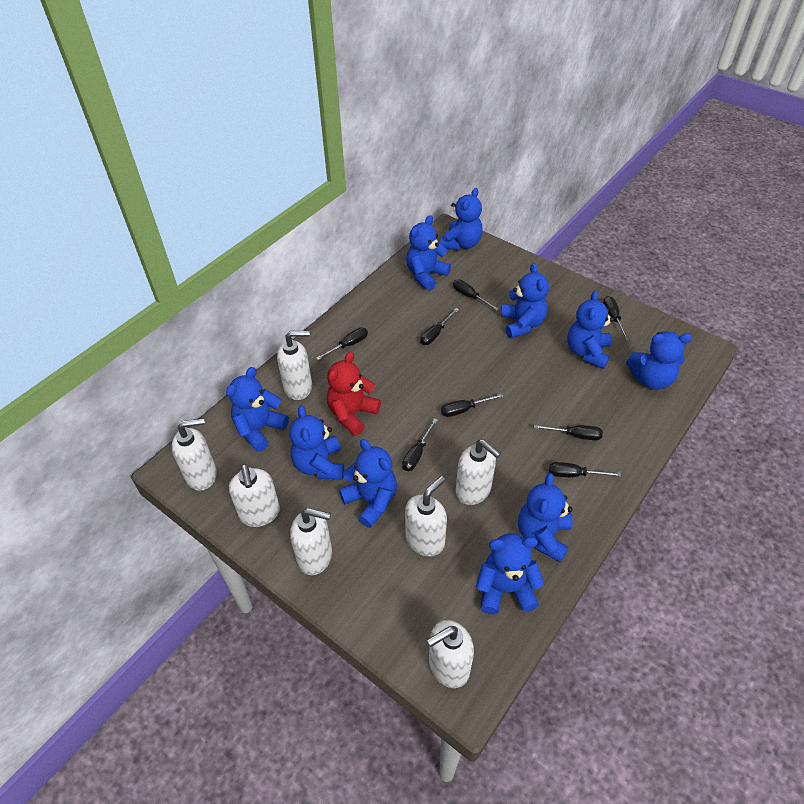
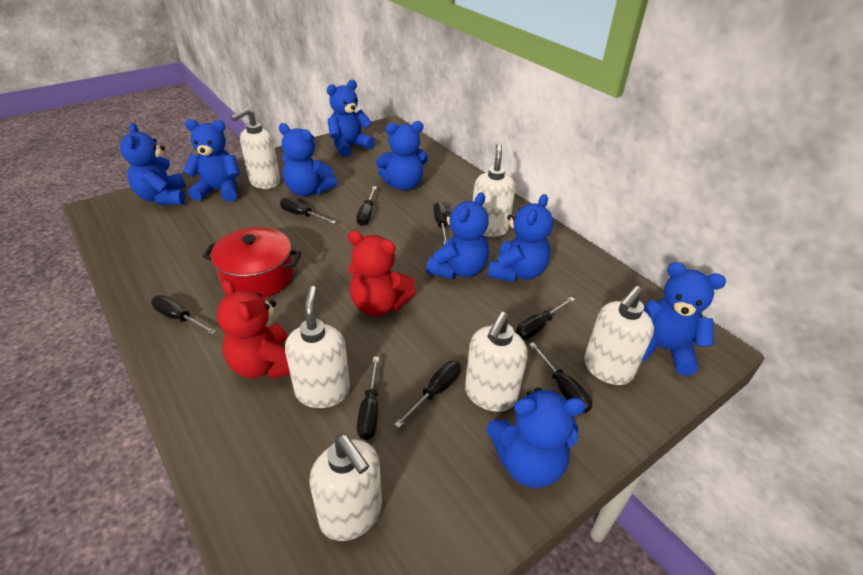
blue teddy bear: [226,367,289,452] [290,406,344,480] [339,439,397,528] [406,215,451,291] [440,188,483,251] [476,533,545,614] [501,263,549,338] [518,473,573,562] [567,290,614,369] [626,331,692,390] = 10 -> [120,123,186,205] [183,119,240,202] [279,123,337,196] [327,80,375,157] [376,121,428,190] [426,192,489,279] [487,388,586,488] [488,194,553,282] [642,262,726,376] = 9
red pot: none = 0 -> [203,227,302,298] = 1
red teddy bear: [327,352,381,436] = 1 -> [217,279,290,380] [348,230,416,316] = 2
white soap dispenser: [172,418,217,491] [229,464,280,527] [277,331,312,400] [290,508,332,575] [405,476,447,556] [427,620,474,688] [456,439,501,505] = 7 -> [231,108,280,189] [285,286,350,408] [309,434,382,541] [465,312,528,412] [473,143,515,237] [584,286,654,385] = 6

